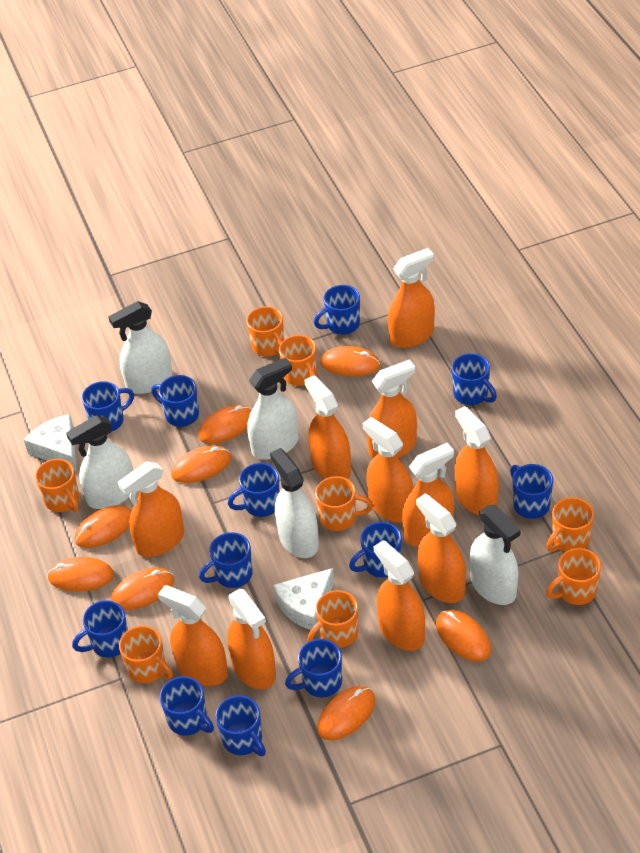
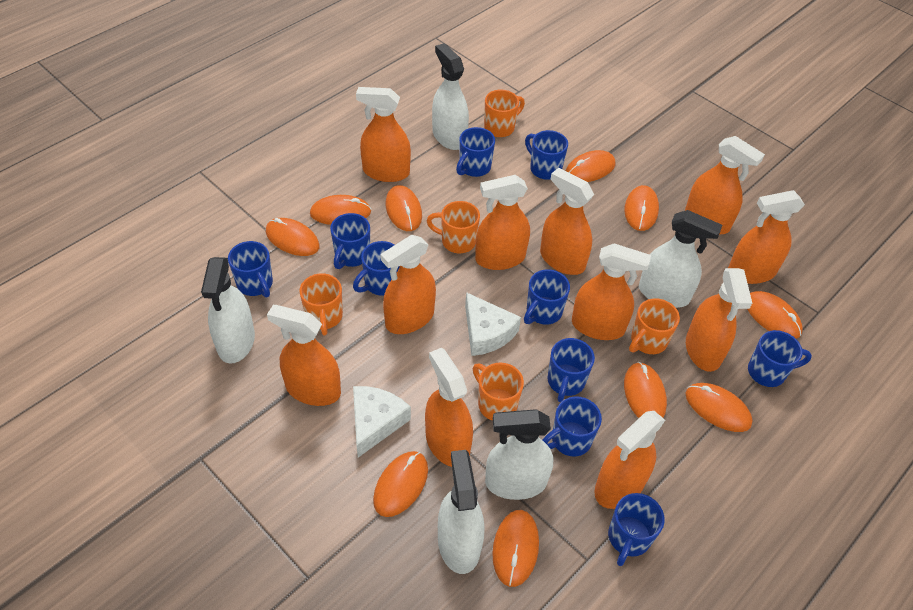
blue mug: [72,600,128,657] [82,381,134,432] [151,375,199,427] [160,676,214,736] [199,532,253,588] [215,695,266,756] [228,463,280,517] [285,639,342,698] [314,285,360,335] [349,522,402,578] [452,353,497,405] [510,464,553,519] = 12 -> [228,241,273,298] [330,213,370,269] [353,241,400,296] [456,127,495,177] [524,269,570,325] [525,130,568,180] [543,396,602,457] [547,338,595,402] [608,493,665,566] [748,330,812,387] = 10
orange mouse: [47,557,114,592] [75,505,131,548] [111,568,174,610] [171,445,231,483] [198,405,252,444] [317,686,375,741] [320,346,380,377] [436,610,491,662] = 8 -> [266,218,320,256] [310,195,371,225] [373,451,428,517] [386,185,422,231] [492,510,539,587] [566,150,615,182] [624,185,659,231] [624,362,667,418] [685,383,752,432] [747,291,803,339] = 10
orange mug: [35,459,79,512] [119,626,173,683] [247,306,284,356] [279,335,317,386] [307,590,358,648] [315,476,373,531] [546,497,594,552] [546,548,601,605] = 8 -> [299,273,343,335] [427,201,480,253] [473,363,524,421] [484,90,525,137] [629,298,680,354] = 5

